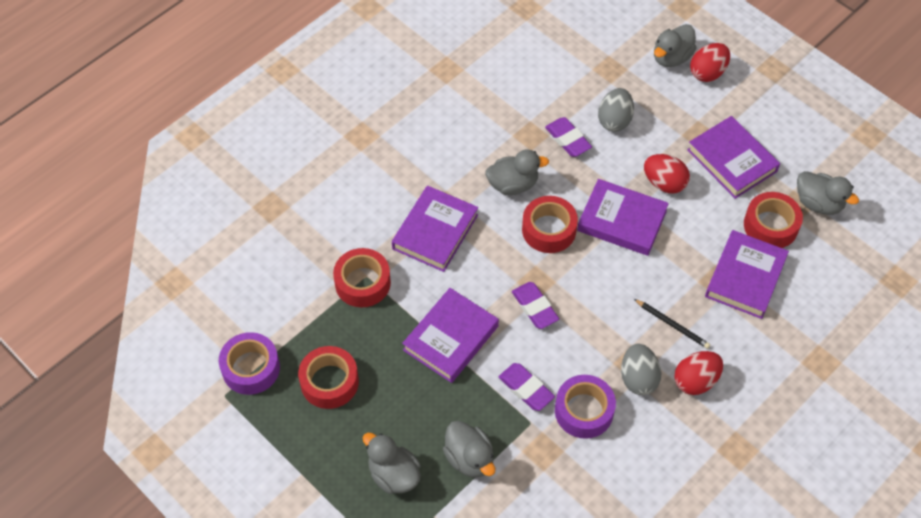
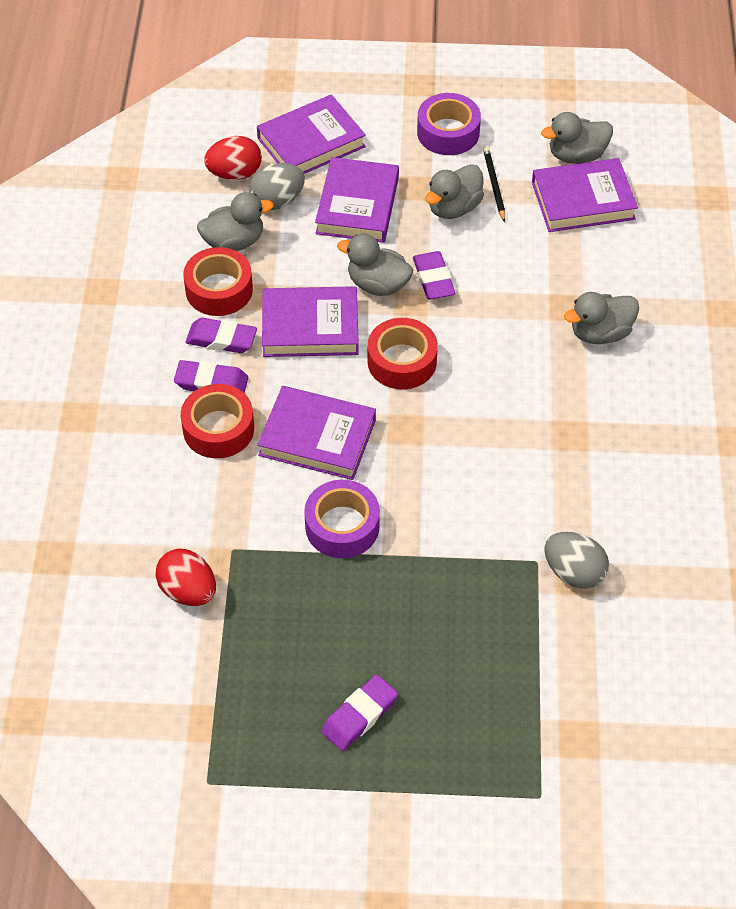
purple eraser: [499,363,555,411] [512,282,559,329] [545,117,592,157] = 3 -> [174,360,248,393] [186,318,257,353] [321,675,398,751] [413,251,455,300] = 4
red egg: [644,154,690,194] [674,351,723,395] [690,43,730,82] = 3 -> [156,549,216,606] [204,136,262,180] = 2
red tape: [298,346,359,409] [333,248,391,307] [522,196,578,253] [744,192,803,248] = 4 -> [181,384,254,459] [183,247,253,316] [368,318,438,390] = 3

